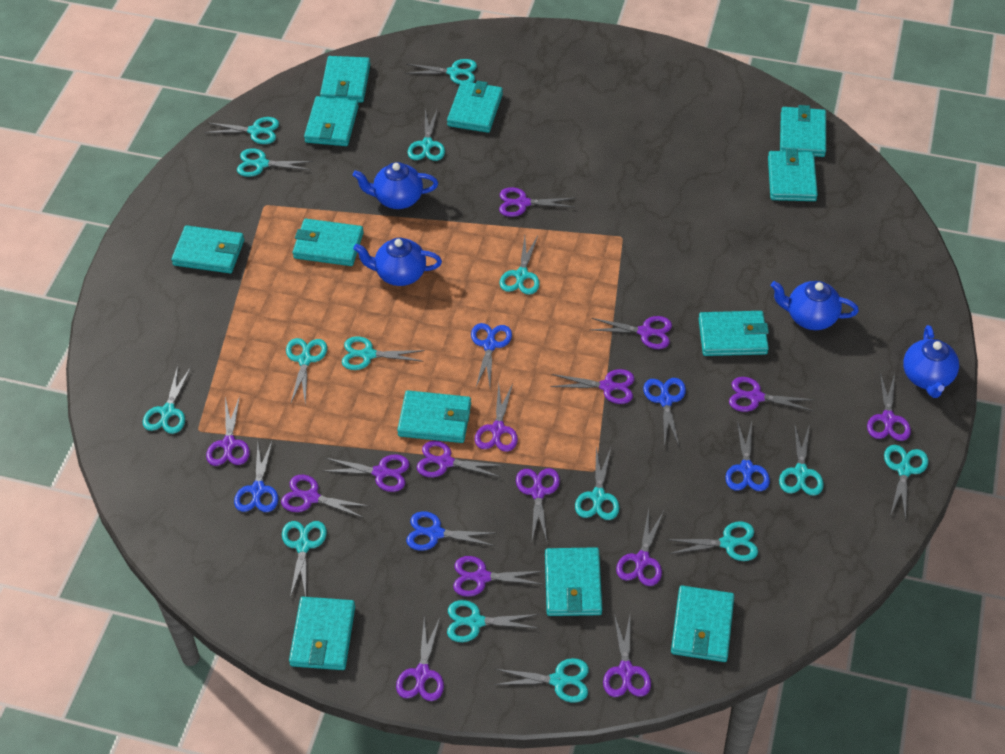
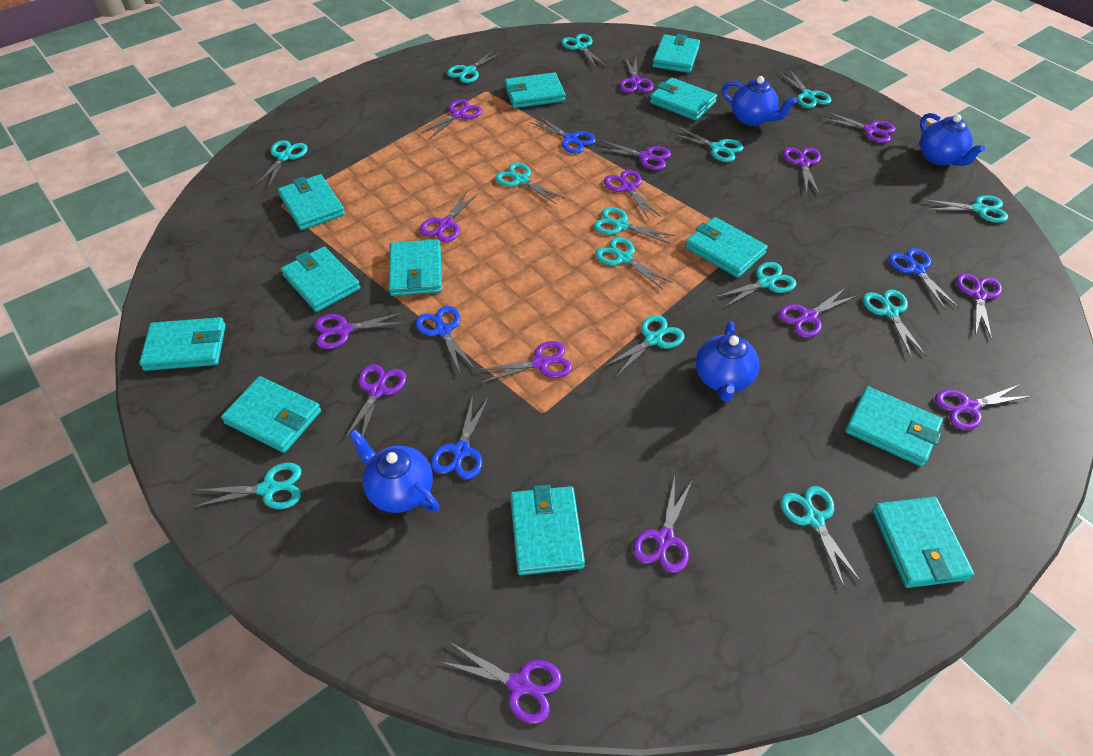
blue scissors: [234,439,279,512] [406,511,496,551] [471,323,512,387] [643,378,686,447] [725,421,770,491] = 5 -> [416,306,476,373] [431,395,489,479] [530,116,596,154] [888,248,958,310] = 4
turquoise scissors: [143,365,192,434] [204,117,279,144] [237,148,313,177] [282,521,327,598] [286,338,327,404] [342,336,425,370] [405,59,477,84] [408,108,445,161] [447,600,539,642] [494,658,589,703] [499,236,540,295] [575,448,619,520] [667,522,758,561] [779,423,824,496] [884,445,928,521] = 15 -> [193,463,301,509] [255,140,308,188] [447,50,502,83] [495,163,565,204] [561,34,607,69] [594,207,676,244] [595,237,673,289] [604,315,684,377] [671,127,743,162] [714,262,797,308] [779,69,831,108] [780,486,862,588] [863,290,926,358] [924,195,1008,223] = 14

